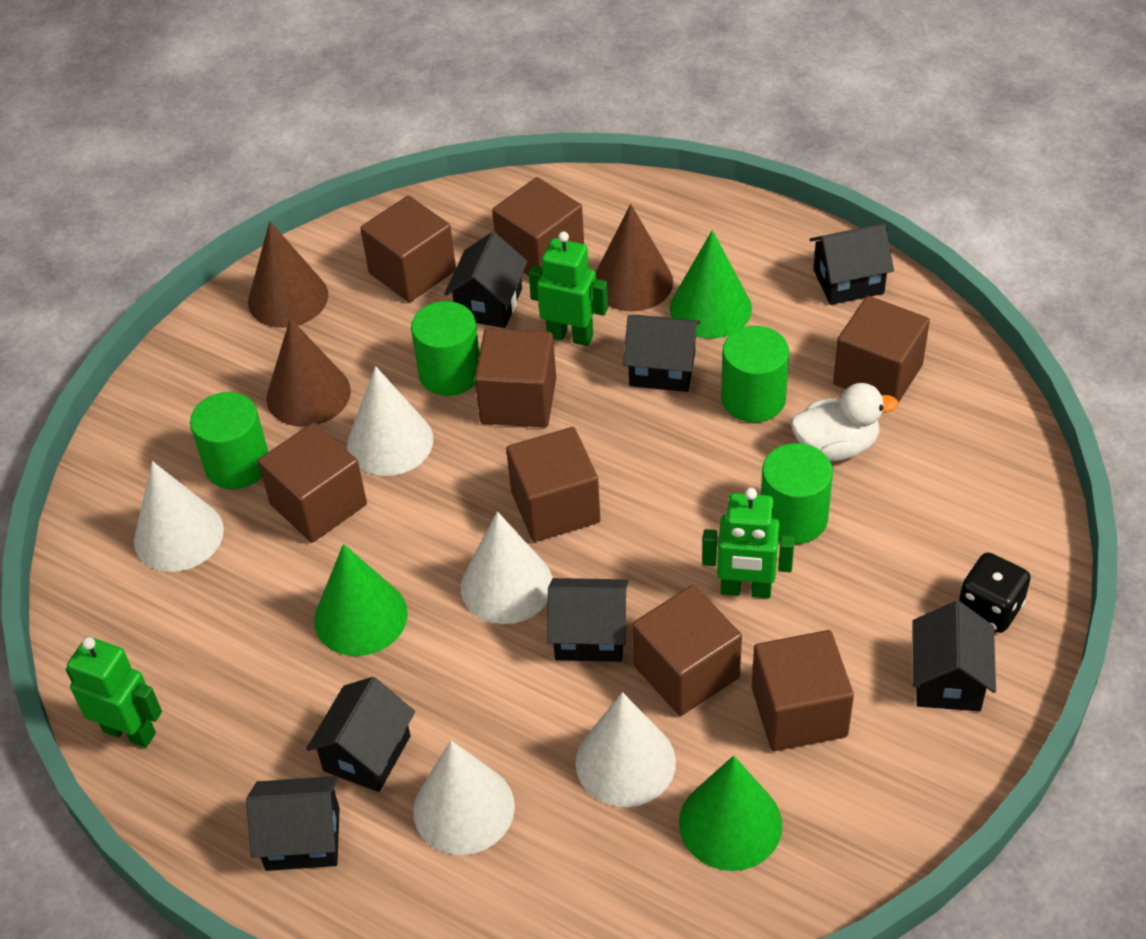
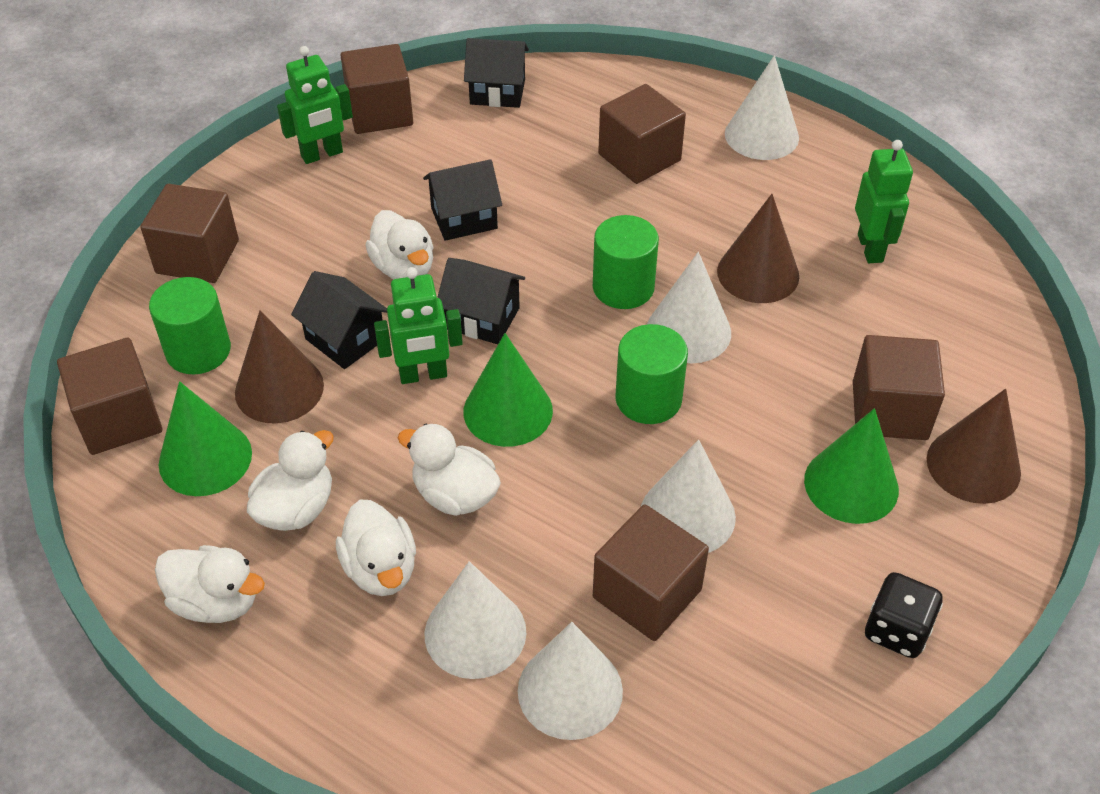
black house: [246,776,340,871] [306,677,415,792] [444,232,528,328] [547,578,628,662] [623,315,701,392] [810,224,894,305] [912,601,996,711] = 7 -> [291,271,387,369] [423,159,502,241] [437,258,525,344] [464,38,529,108] = 4
brown cube: [258,422,367,543] [360,196,456,302] [474,329,556,428] [492,177,584,276] [506,427,600,542] [632,585,742,716] [752,630,854,751] [833,296,930,403] = 8 -> [57,338,162,455] [140,184,239,283] [340,44,413,134] [593,504,709,641] [598,84,686,184] [853,335,945,440] = 6
green cylinder: [190,392,268,489] [411,301,480,396] [721,326,789,423] [761,443,833,544] = 4 -> [149,277,231,374] [593,215,659,309] [616,324,688,424] = 3
white duck: [791,383,898,461] = 1 -> [155,545,265,623] [247,430,334,531] [336,500,416,596] [365,210,434,279] [398,423,501,516] = 5

